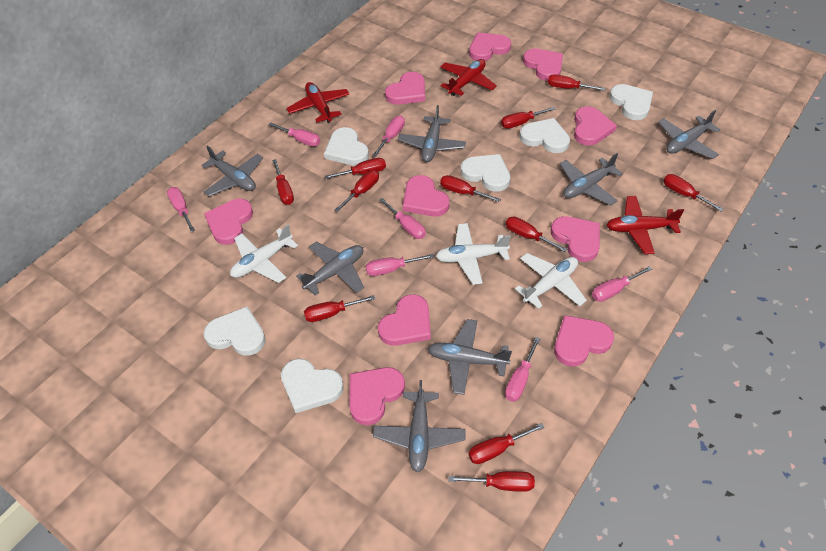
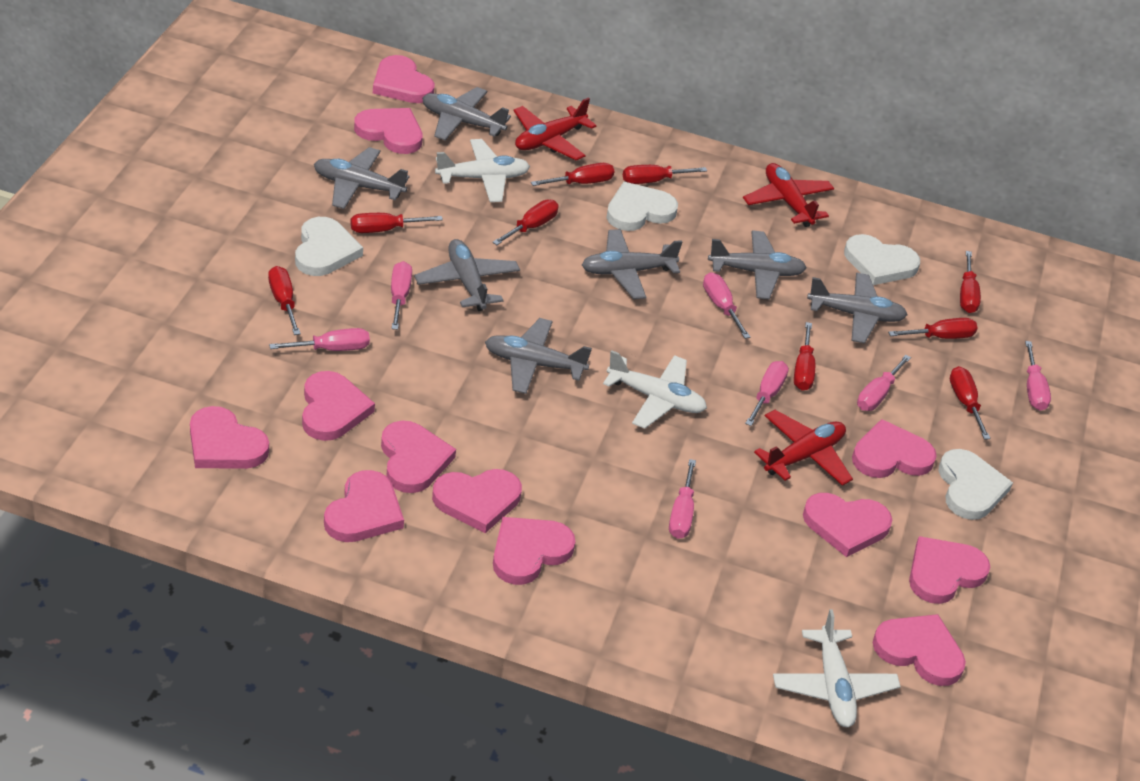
pink heart: [204,199,253,245] [349,367,405,425] [378,294,431,346] [385,72,425,105] [403,175,449,216] [469,32,511,61] [523,49,563,81] [551,216,600,262] [554,315,614,367] [574,106,617,146] = 10 -> [190,406,269,469] [302,371,375,441] [324,470,404,542] [354,108,423,154] [373,55,435,103] [381,421,456,493] [432,469,522,533] [493,517,576,585] [803,493,892,557] [852,419,937,478] [872,614,966,686] [909,536,990,604] = 12
red screwdriver: [272,159,294,205] [304,295,375,322] [325,158,386,179] [334,170,379,212] [440,175,501,202] [448,471,535,492] [468,423,545,464] [501,107,556,128] [506,217,567,252] [548,74,605,91] [663,174,724,212] = 11 -> [268,266,301,335] [350,213,443,233] [492,200,559,245] [531,163,614,186] [623,165,707,184] [794,322,815,391] [888,318,977,339] [950,366,991,440] [960,251,981,313] = 9
white heart: [203,306,266,356] [281,358,344,413] [324,127,369,166] [461,154,510,192] [519,118,570,153] [609,84,653,120] = 6 -> [295,217,363,276] [606,182,678,231] [844,234,920,285] [939,449,1013,520] = 4

